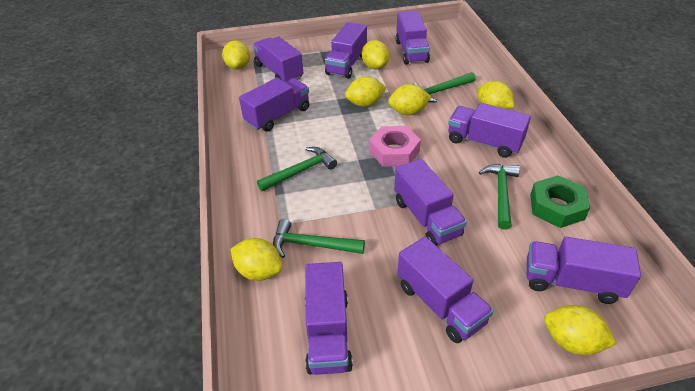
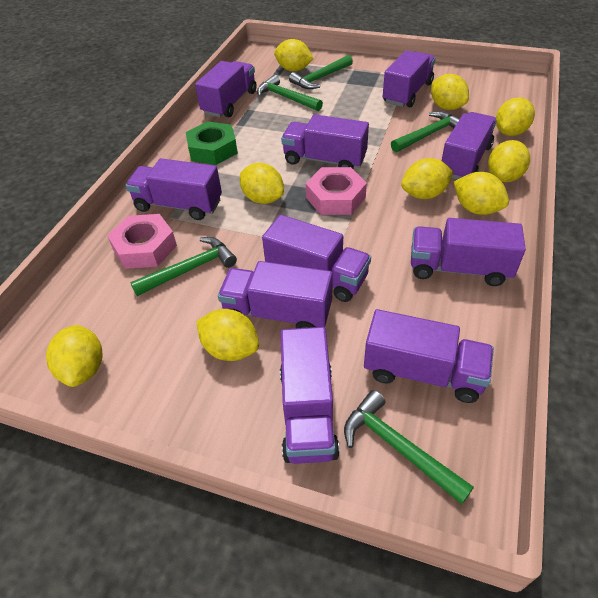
green hammer: [257,147,337,191] [273,219,365,258] [412,72,476,102] [479,164,520,230] = 4 -> [130,237,237,296] [257,75,323,111] [289,55,353,89] [344,390,474,504] [391,111,460,152] = 5
pink nut: [369,126,421,166] = 1 -> [107,214,177,269] [306,167,367,215] = 2
purple truck: [239,78,309,132] [253,37,303,82] [305,262,353,375] [325,22,367,79] [394,159,467,246] [396,11,430,65] [397,237,494,343] [448,103,531,158] [527,237,641,304] = 9 -> [126,158,222,220] [195,61,257,118] [218,261,333,328] [262,215,371,302] [280,327,340,464] [281,114,369,169] [364,309,494,403] [383,50,436,107] [411,218,526,286] [442,112,497,179] = 10
yellow lemon: [222,40,250,70] [230,238,283,281] [345,76,386,107] [362,40,389,69] [388,84,431,115] [478,81,514,110] [544,305,617,355] = 7 -> [46,325,102,387] [196,309,259,361] [240,163,284,204] [274,39,314,71] [401,158,453,199] [431,74,469,110] [454,172,509,215] [488,140,530,182] [496,97,535,136] = 9

